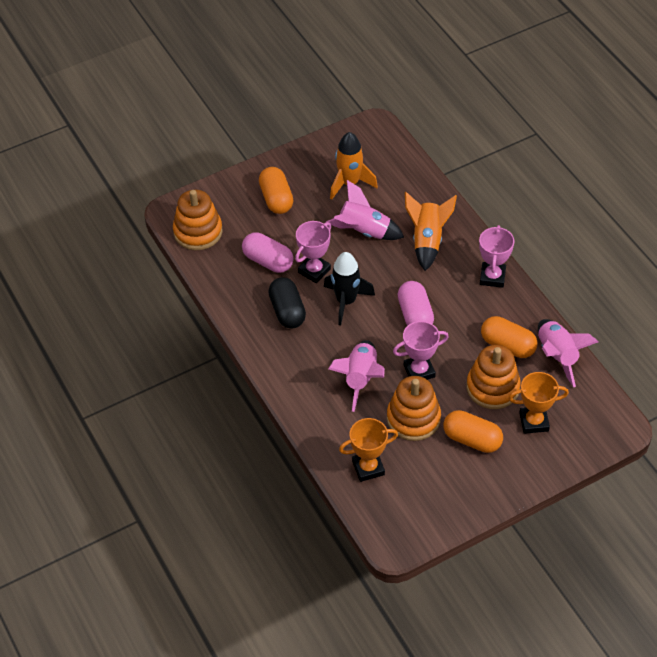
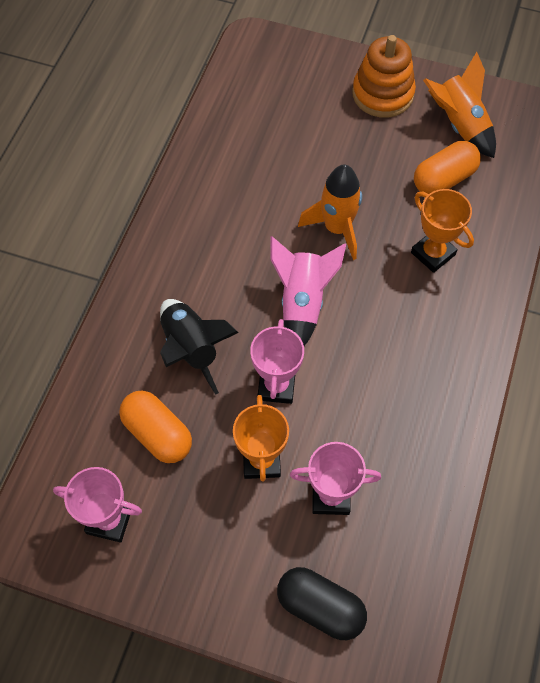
orange capsule: [259,167,293,214] [443,410,503,453] [481,316,537,358] = 3 -> [119,391,192,463] [414,141,481,194] = 2
orange stacking toy: [173,190,223,250] [387,376,441,441] [467,345,521,409] = 3 -> [352,35,416,118] = 1
pink capsule: [242,232,294,273] [398,281,434,326] = 2 -> none = 0
pink rocket: [326,180,404,240] [328,340,385,412] [538,319,599,387] = 3 -> [270,236,346,346] = 1

